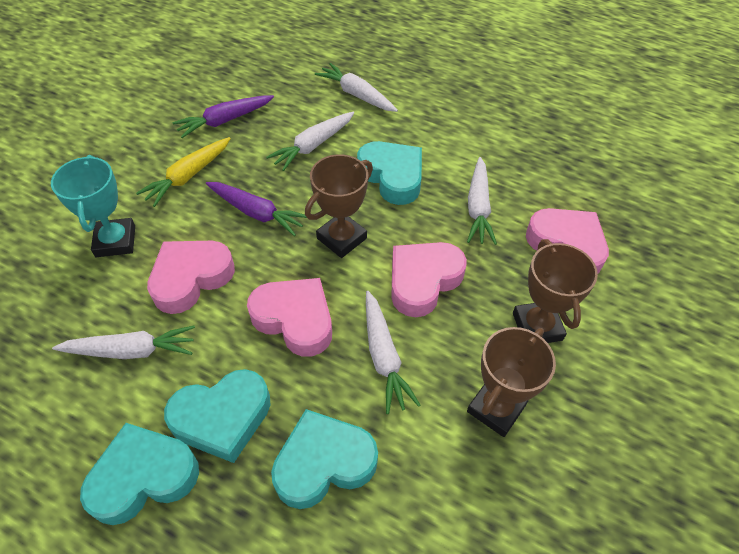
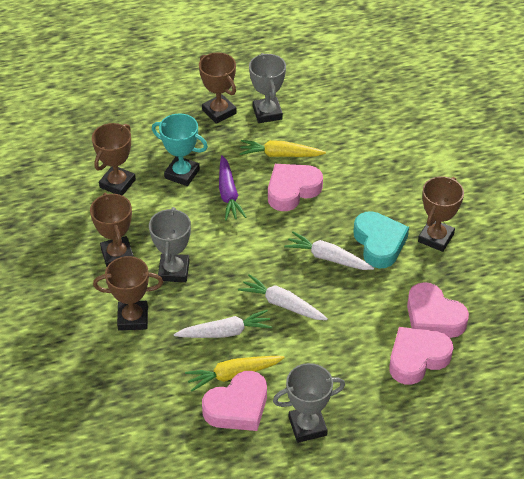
brown trophy: [305,154,373,258] [467,327,556,437] [513,239,598,343] = 3 -> [90,193,134,267] [92,123,136,196] [93,256,163,331] [199,52,237,124] [418,176,464,252] = 5
grey trophy: none = 0 -> [149,207,191,282] [249,53,286,123] [273,363,345,443] = 3
purple carrot: [173,95,274,138] [206,182,307,236] = 2 -> [219,155,246,221] = 1
turquoise heart: [80,423,199,525] [164,369,270,463] [271,409,378,509] [357,141,422,205] = 4 -> [353,211,409,269] = 1
white carrot: [52,326,195,359] [266,112,354,171] [315,63,398,112] [366,291,420,414] [467,157,497,245] = 5 -> [174,310,272,338] [238,274,328,320] [284,232,374,270] = 3
yellow carrot: [136,137,231,207] = 1 -> [185,356,285,392] [239,140,326,157] = 2

